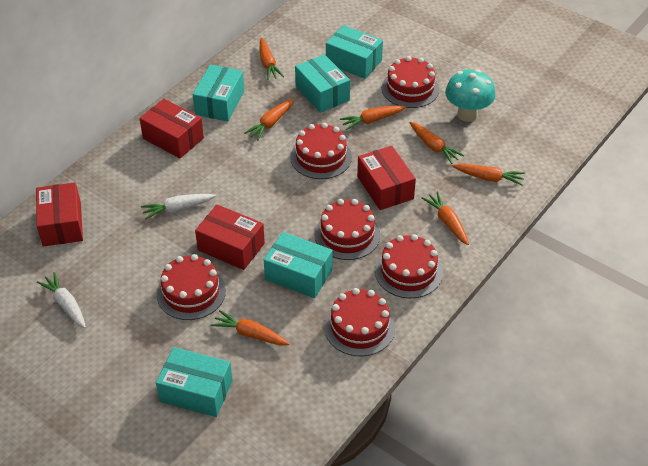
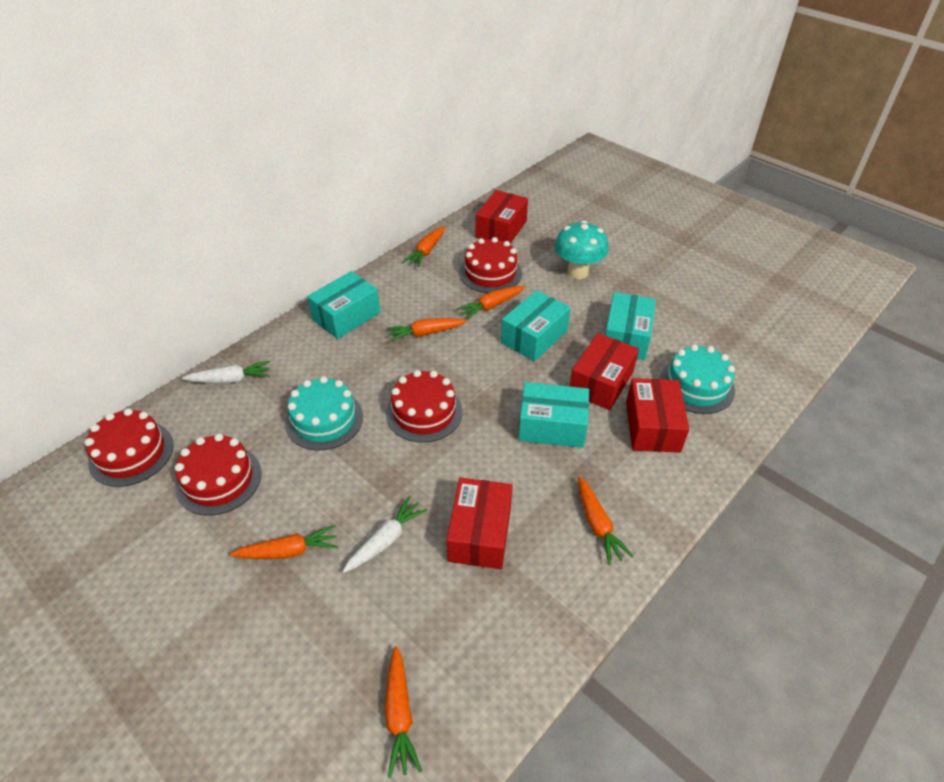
orange carrot: [210,310,290,345] [244,99,294,141] [260,38,284,80] [340,106,406,130] [410,122,465,164] [422,191,469,245] [452,164,525,186] = 7 -> [230,525,338,559] [385,646,422,778] [386,318,467,342] [403,226,445,267] [457,286,525,320] [578,476,634,565] = 6
red cake: [157,254,226,320] [290,123,352,179] [315,199,380,260] [324,288,395,356] [375,234,443,298] [382,56,439,108] = 6 -> [85,408,174,487] [175,433,262,516] [386,370,463,443] [459,237,522,293] = 4
turquoise box: [156,347,232,417] [192,64,244,122] [264,232,333,298] [295,54,350,113] [326,25,383,79] = 5 -> [307,271,380,339] [501,290,571,361] [518,382,589,448] [605,292,656,360] = 4
turquoise cake: none = 0 -> [285,376,363,451] [659,344,735,414] = 2

